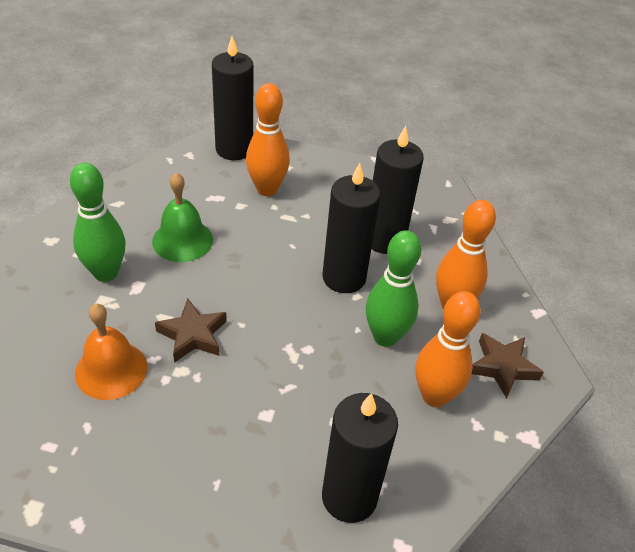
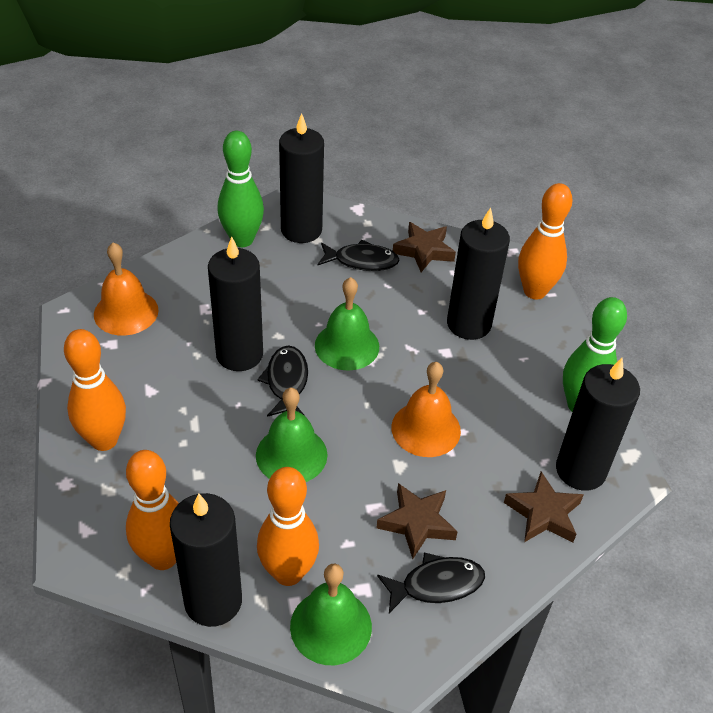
black candle: [212,36,253,160] [322,163,380,293] [322,393,398,523] [371,126,424,254] = 4 -> [170,493,242,627] [208,236,263,371] [279,113,324,243] [447,207,510,340] [556,358,640,491] = 5
black fish: none = 0 -> [257,346,308,417] [317,240,399,271] [377,552,485,613] = 3
brown star: [155,299,227,363] [472,333,544,399] = 2 -> [376,483,458,559] [393,222,456,272] [504,471,584,543] = 3
green bell: [152,173,213,262] = 1 -> [256,388,328,482] [290,564,372,665] [315,277,379,370] = 3
orange bell: [75,304,147,400] = 1 -> [94,242,159,336] [391,362,461,457] = 2
orange bowling pin: [246,83,290,196] [416,291,481,407] [436,200,496,310] = 3 -> [64,329,126,451] [126,450,179,570] [257,467,319,586] [518,183,572,299] = 4

